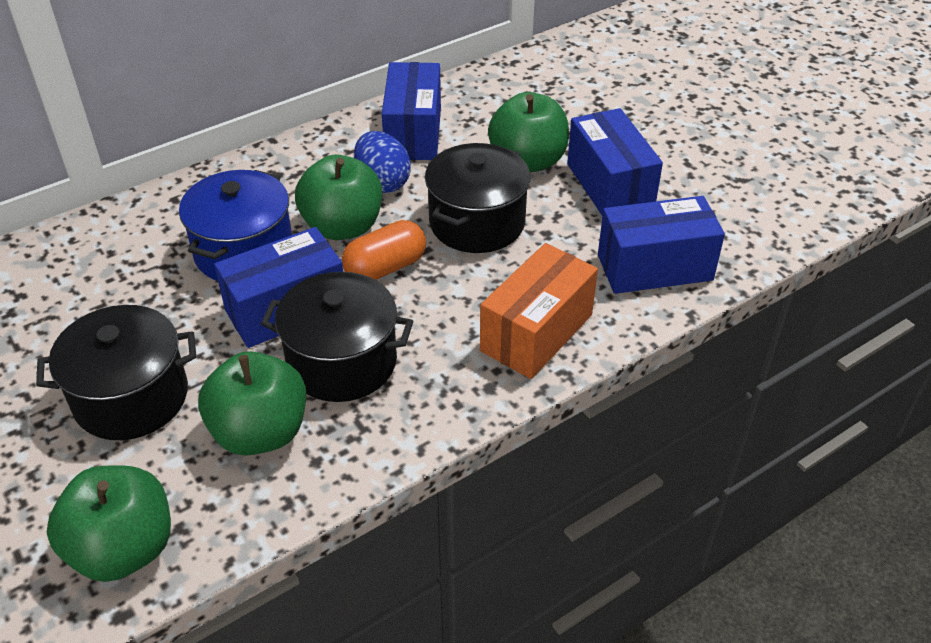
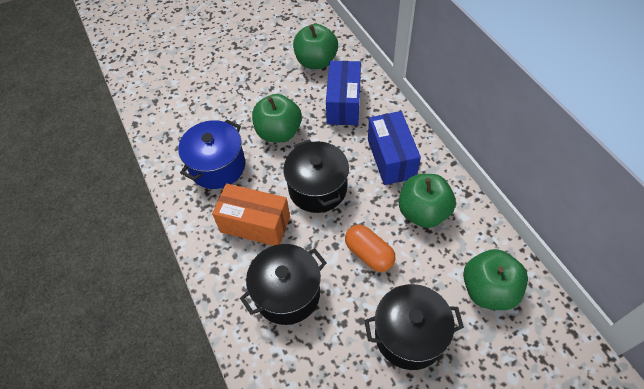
blue box: [214,227,343,348] [382,62,441,160] [567,108,663,216] [598,196,725,294] = 4 -> [326,61,361,125] [368,111,421,185] = 2
blue egg: [354,131,411,193] = 1 -> none = 0

